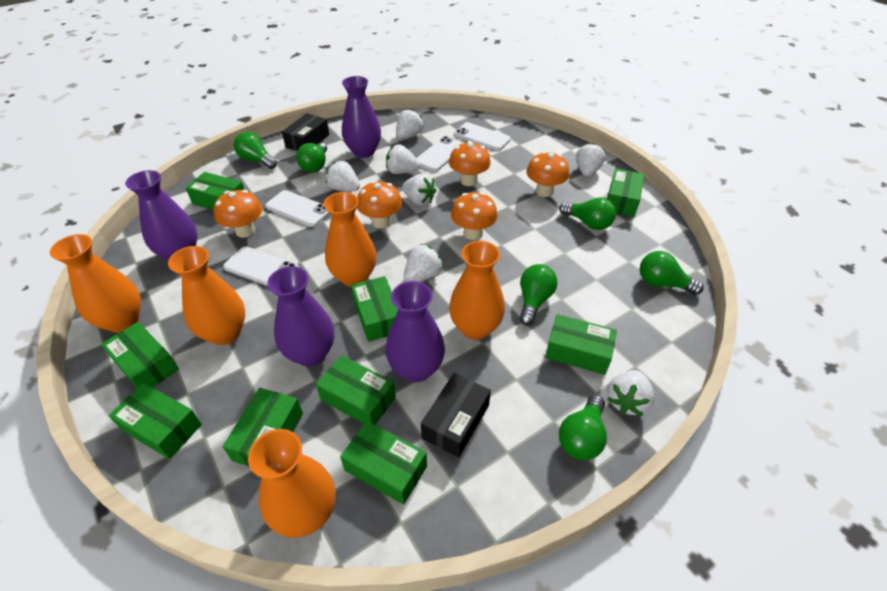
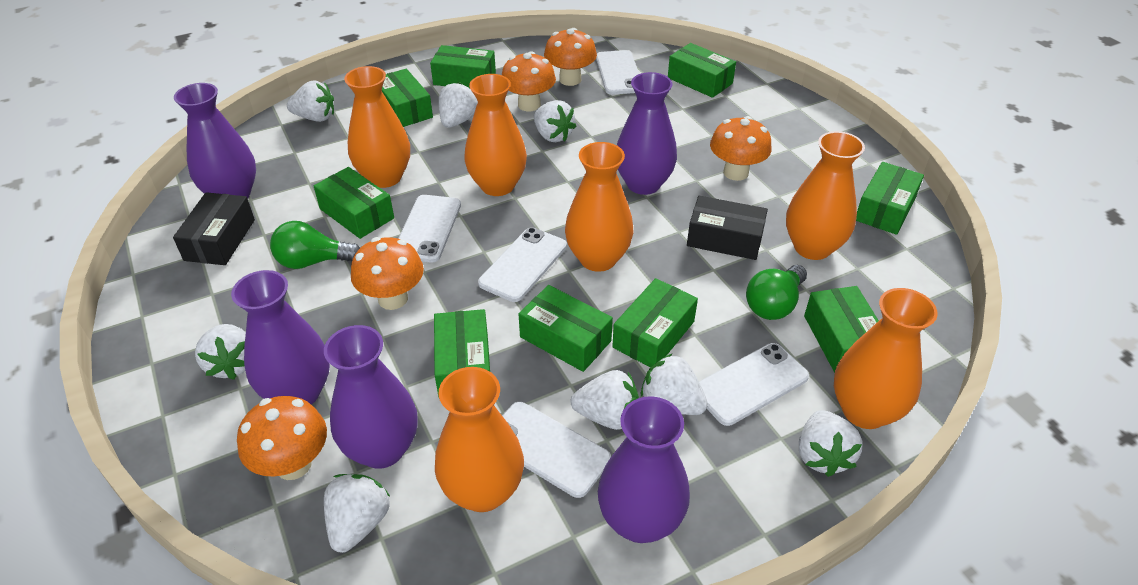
green light bulb: [233,132,277,169] [296,142,327,172] [520,264,557,325] [559,197,616,230] [559,395,607,460] [640,251,704,295] = 6 -> [270,221,360,269] [746,265,807,320] = 2
orange vase: [50,234,141,333] [168,246,245,345] [248,429,335,538] [324,192,376,287] [449,241,505,340] = 5 -> [344,66,410,188] [435,367,524,512] [464,74,527,196] [565,142,634,272] [786,131,865,260] [834,288,938,429] = 6
purple vase: [125,170,198,261] [267,266,334,366] [342,76,381,158] [385,281,445,382] = 4 -> [174,83,256,199] [231,270,330,405] [324,325,418,469] [598,396,690,543] [617,72,677,195] = 5
white phone: [223,246,299,286] [265,190,330,227] [417,136,463,172] [454,122,511,151] = 4 -> [398,195,461,262] [478,227,567,302] [502,402,611,498] [596,50,639,95] [699,343,809,426] = 5
white strawberry: [326,161,360,192] [386,144,420,174] [396,109,424,139] [402,174,437,205] [404,244,443,282] [576,143,606,177] [607,370,654,416] = 7 -> [195,324,246,380] [287,80,334,122] [324,474,390,553] [439,82,478,128] [534,100,577,142] [571,370,639,430] [641,353,708,415] [799,410,863,477] = 8

